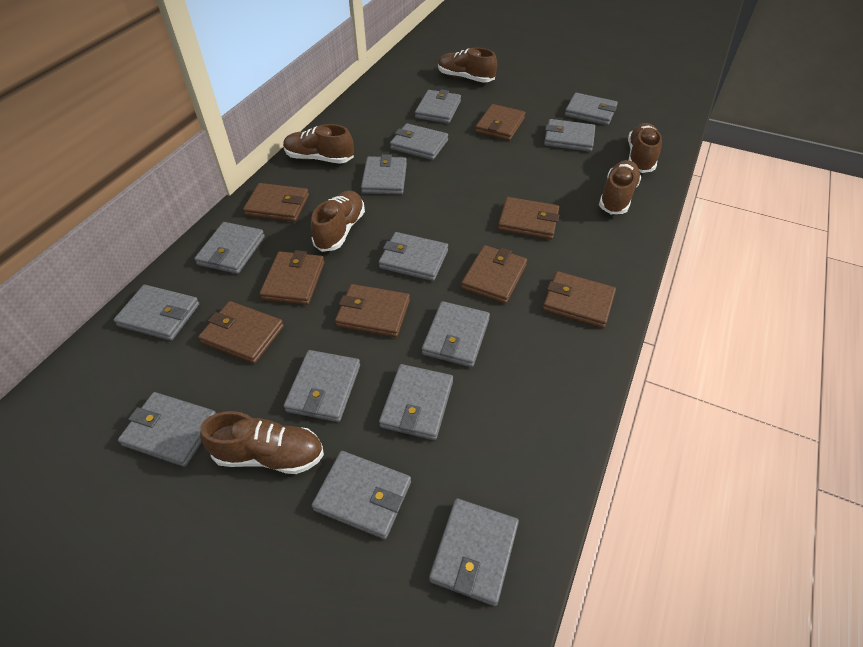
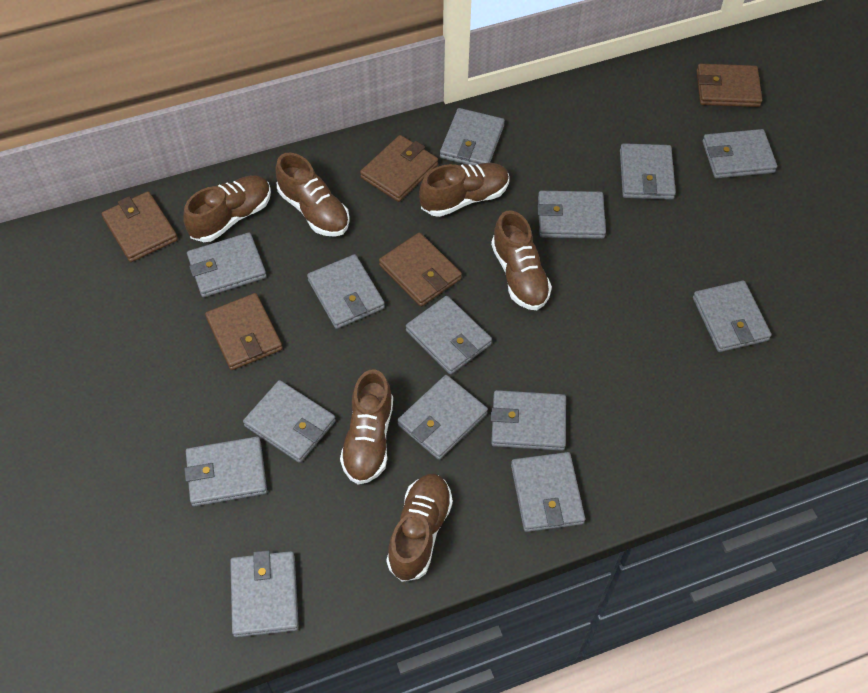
brown wallet: [198,301,284,364] [243,183,309,222] [260,250,324,305] [335,284,410,337] [461,245,527,304] [475,104,525,141] [498,197,560,240] [543,271,616,328] = 8 -> [102,191,178,262] [205,293,283,370] [360,135,438,202] [379,232,462,307] [697,64,762,107] = 5

